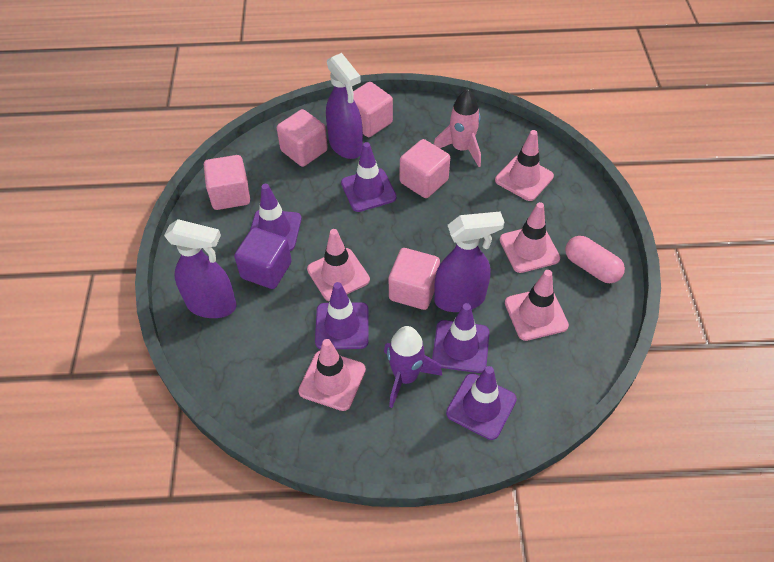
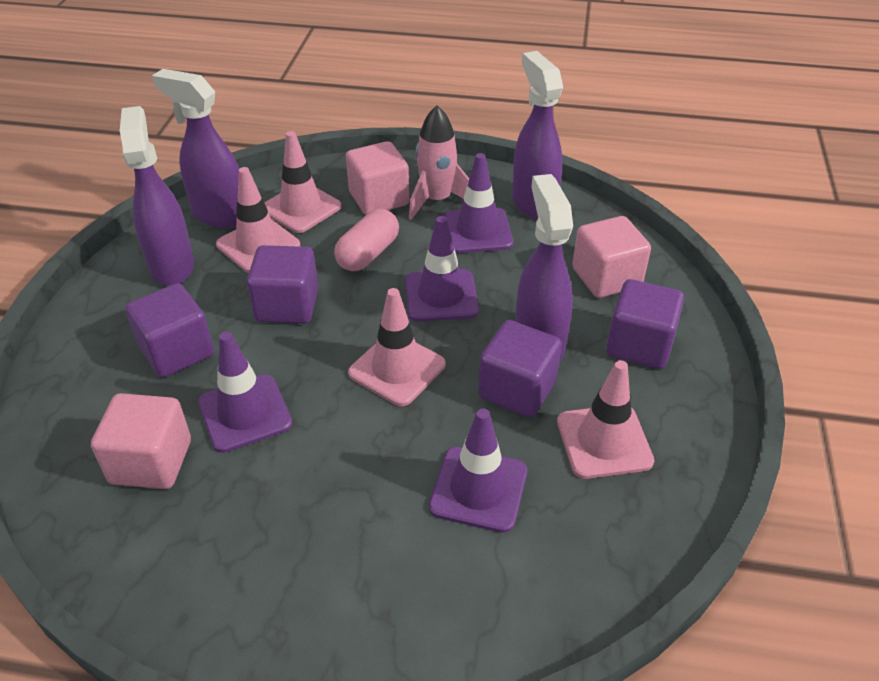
pink cube: [204,155,250,210] [277,109,328,167] [353,82,393,137] [389,248,440,310] [400,139,450,198] = 5 -> [91,393,191,489] [346,141,410,215] [572,216,651,298] = 3
pink traffic cone: [298,339,366,411] [307,229,370,301] [495,130,554,201] [500,202,560,273] [505,270,569,341] = 5 -> [216,167,300,273] [264,131,341,233] [348,288,446,406] [557,360,654,479] = 4
purple cube: [234,227,292,289] = 1 -> [125,283,214,378] [247,245,319,324] [478,320,562,418] [606,279,684,369] = 4
purple rocket: [384,326,442,408] = 1 -> none = 0
purple spray bottle: [164,219,237,318] [326,53,363,159] [434,212,504,312] = 3 -> [120,106,194,286] [152,69,239,229] [512,51,563,219] [515,174,573,362] = 4
purple traffic cone: [250,184,302,251] [315,282,369,349] [341,142,397,212] [432,303,490,373] [446,366,517,440] = 5 -> [198,332,292,453] [405,216,479,322] [429,408,527,533] [443,153,513,253] = 4

